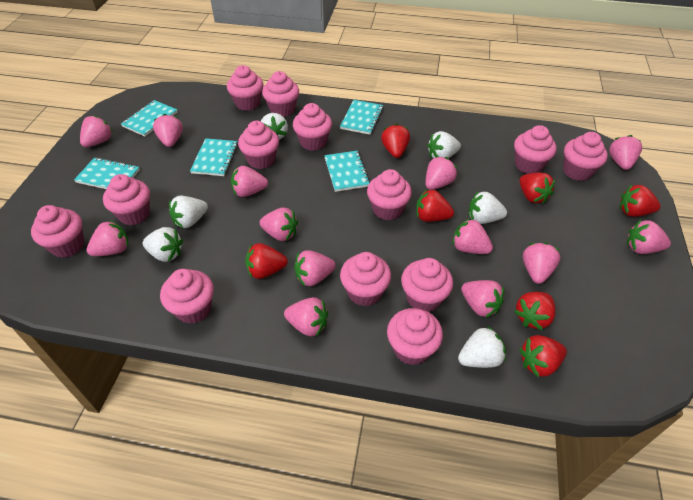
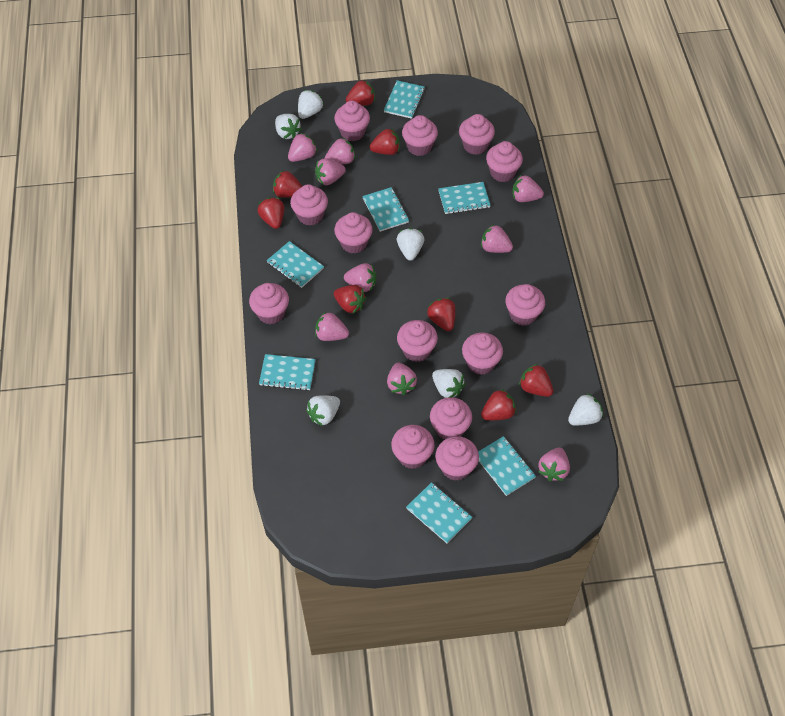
pink strawberry: [80,115,113,147] [86,220,128,256] [153,114,183,147] [231,166,268,197] [260,208,298,241] [284,297,328,337] [294,250,336,286] [425,156,457,190] [452,218,493,254] [461,280,504,318] [523,242,560,284] [609,135,642,170] [627,219,671,254] = 13 -> [288,133,317,162] [315,158,346,185] [315,312,349,341] [325,137,355,164] [344,263,376,292] [387,363,417,395] [481,224,513,253] [512,175,544,202] [539,448,570,481] = 9
red strawberry: [245,243,288,279] [381,124,410,158] [416,189,454,222] [514,292,555,330] [519,173,555,204] [519,335,567,378] [619,185,661,217] = 7 -> [257,197,285,229] [273,171,302,198] [334,285,366,313] [346,80,375,106] [370,128,400,155] [427,298,455,331] [481,389,516,420] [519,364,553,397] = 8
turquoise notebook: [74,157,140,189] [121,100,177,136] [190,138,238,176] [324,151,370,192] [340,100,384,135] = 5 -> [259,354,316,391] [267,241,324,288] [362,187,409,232] [384,80,425,119] [406,482,472,543] [438,182,491,214] [478,436,536,496] = 7

